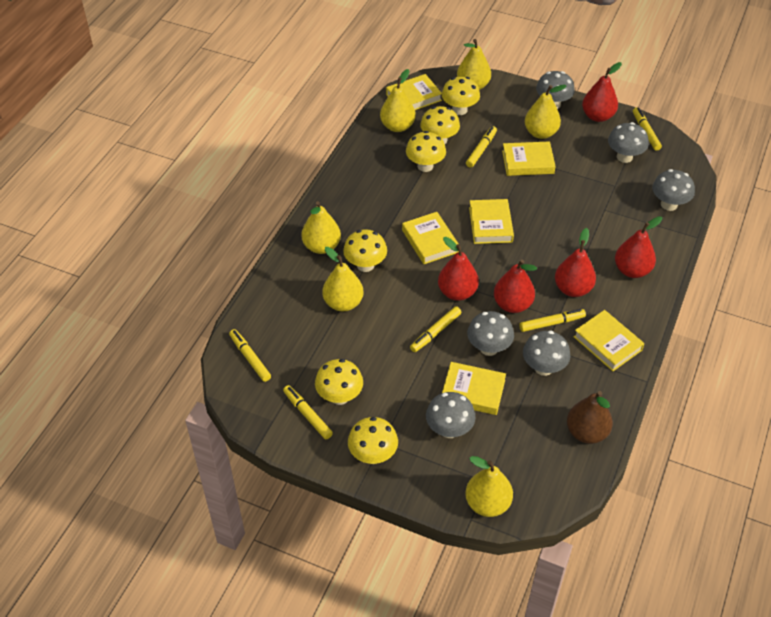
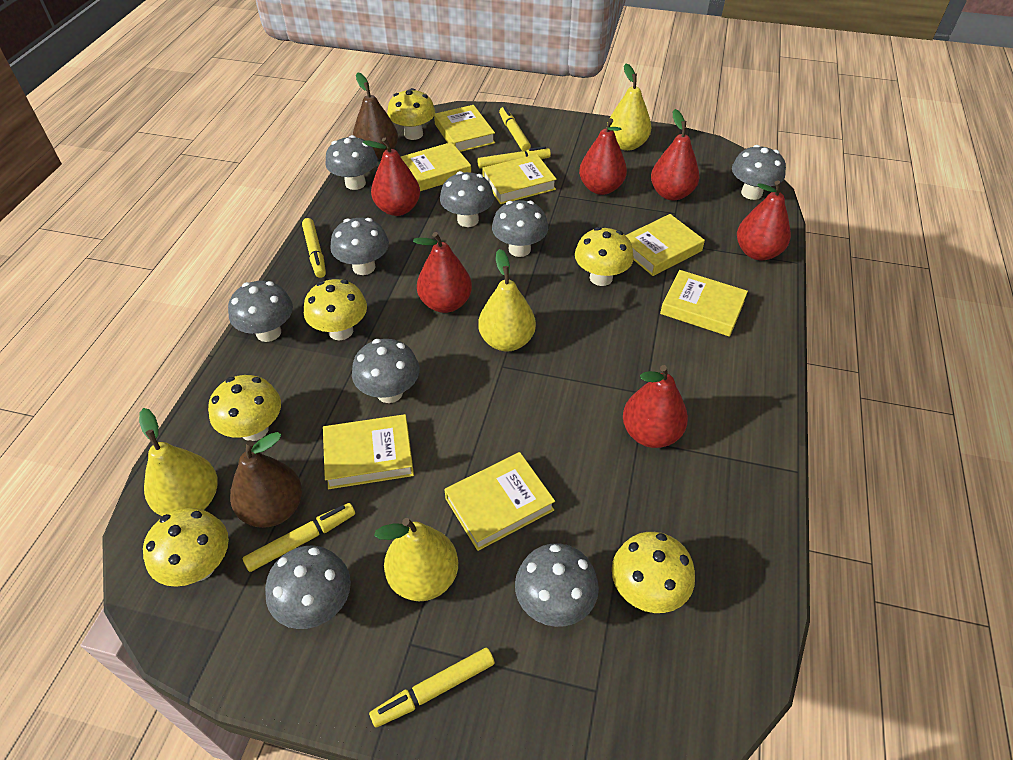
brown pear: [567,391,613,444] = 1 -> [230,432,302,528] [353,73,398,160] = 2
grey mushroom: [426,392,475,438] [467,311,514,356] [523,331,570,376] [536,71,575,109] [608,122,649,163] [652,169,695,211] = 6 -> [228,281,293,342] [265,546,351,629] [325,135,377,190] [330,218,389,275] [352,339,419,403] [440,171,494,227] [492,200,548,257] [515,543,599,627] [732,145,786,200] = 9
red pear: [438,237,479,301] [494,260,537,313] [555,228,596,297] [582,62,622,122] [615,216,662,278] = 5 -> [363,138,420,216] [413,232,472,313] [579,118,627,195] [623,365,688,448] [651,109,700,201] [737,180,791,260] = 6
yellow book: [386,74,442,110] [402,212,459,264] [442,362,506,415] [469,199,514,244] [502,141,556,176] [574,310,644,371] = 6 -> [323,414,414,489] [401,142,471,191] [434,105,495,152] [444,452,555,551] [482,154,557,204] [625,214,705,276] [660,270,748,337] = 7
yellow marker: [229,329,271,382] [283,385,333,439] [410,306,461,352] [466,126,497,168] [519,309,586,332] [633,107,662,151] = 6 -> [243,503,355,572] [302,218,326,278] [369,648,495,728] [477,146,551,169] [499,106,531,152] = 5
yellow pear: [301,201,341,254] [322,247,364,311] [380,69,416,132] [457,39,491,90] [465,456,513,517] [525,85,566,139] = 6 -> [139,408,218,516] [374,518,458,601] [478,249,536,352] [607,63,652,151] = 4

